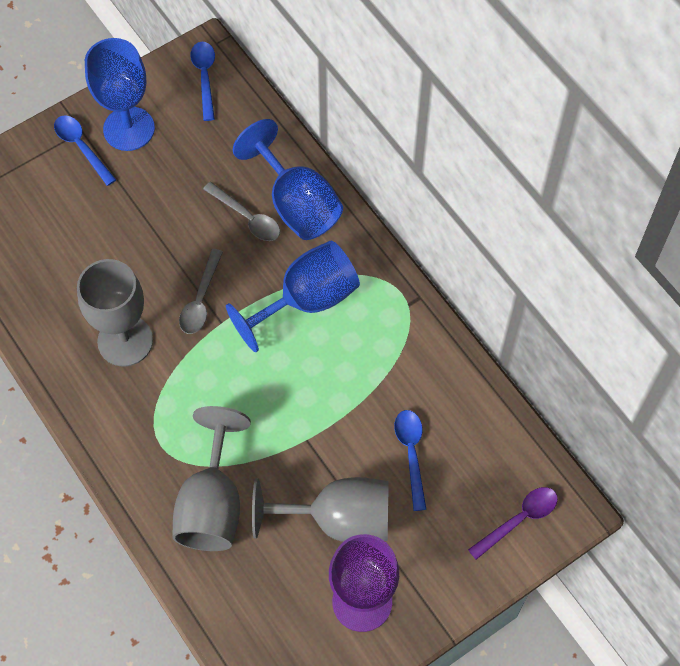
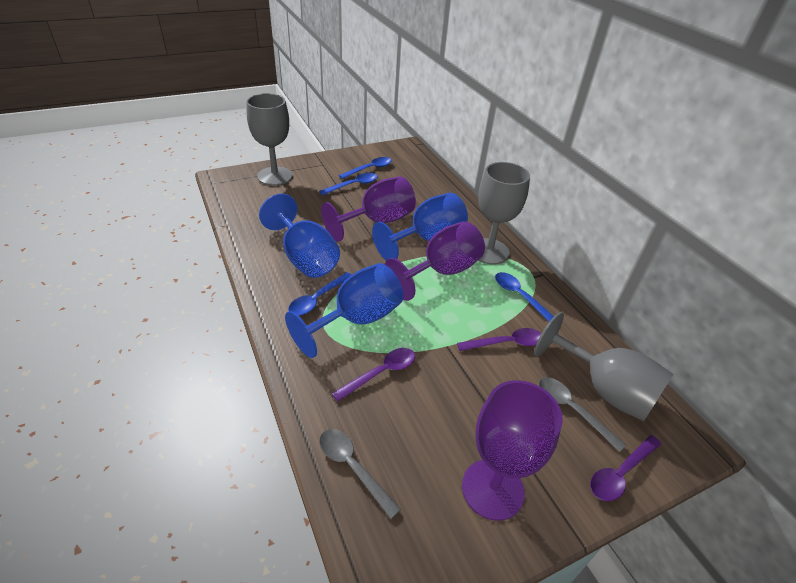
blue spoon: [54,115,116,186] [190,42,215,121] [394,410,426,511] = 3 -> [288,272,352,316] [319,173,377,195] [339,157,392,179] [495,272,554,322] = 4
purple goblet: [329,534,399,632] = 1 -> [321,176,416,242] [385,221,485,301] [462,380,563,521] = 3
purple spoon: [468,487,558,560] = 1 -> [331,348,415,402] [457,328,542,351] [590,435,661,501] = 3

